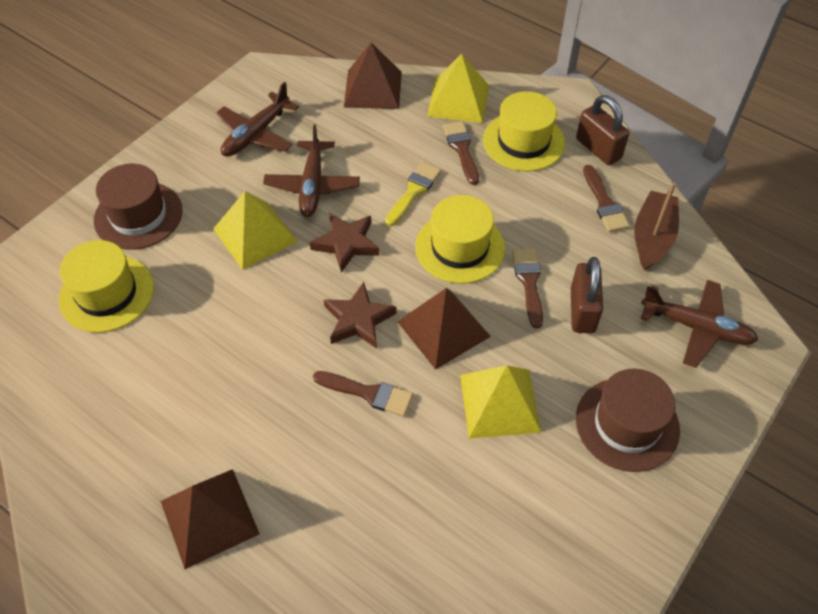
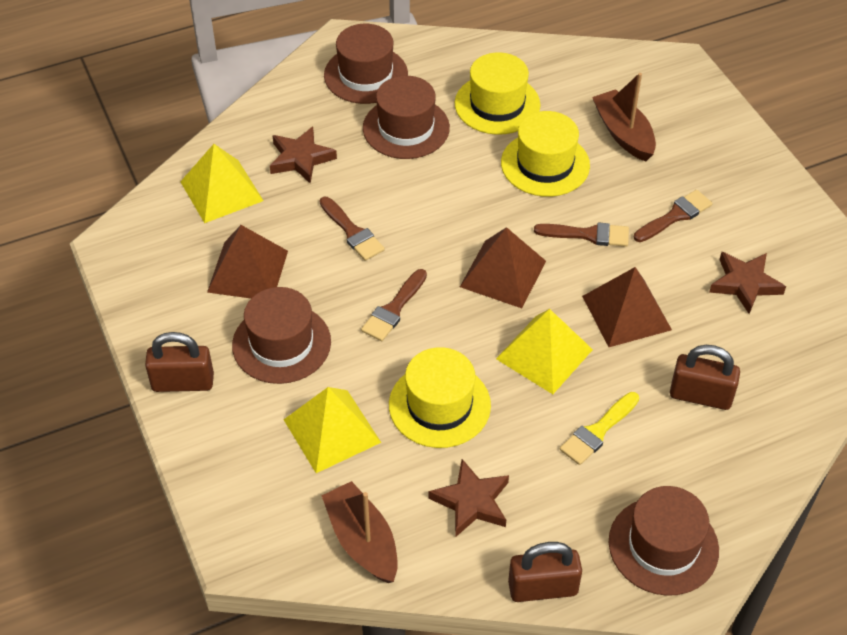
brown boat: [634,183,679,271] = 1 -> [321,481,398,583] [592,73,656,162] = 2
brown hat: [94,164,183,250] [576,369,680,472] = 2 -> [232,287,331,384] [324,24,408,104] [363,76,450,159] [608,486,719,596] = 4
brown padlock: [571,257,603,334] [576,95,629,165] = 2 -> [145,332,214,392] [508,542,582,602] [670,345,740,410] = 3
brown plane: [216,82,299,157] [263,124,360,217] [641,280,758,368] = 3 -> none = 0
brown star: [309,212,379,273] [324,282,397,349] = 2 -> [270,127,337,184] [429,459,509,537] [709,252,786,314] = 3

